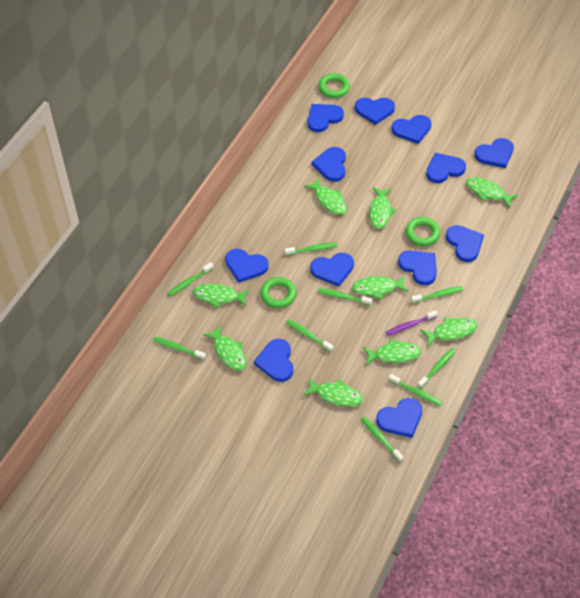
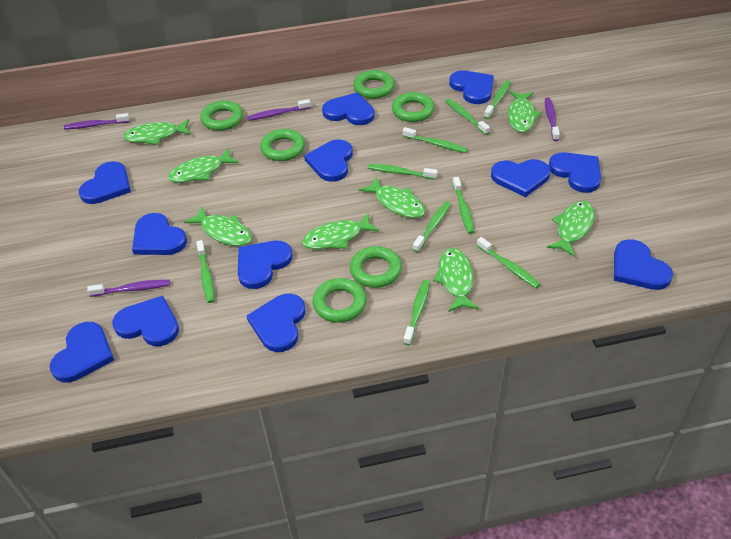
green fish: [193,284,249,308] [203,325,246,371] [303,377,363,407] [304,178,347,215] [352,275,408,300] [363,339,422,365] [369,187,396,229] [420,317,477,347] [466,177,518,208] = 9 -> [123,119,191,145] [168,148,239,183] [184,207,252,246] [302,213,379,249] [359,176,425,218] [433,248,479,312] [508,91,542,133] [547,201,595,257] = 8
green ring: [260,277,296,308] [318,73,350,98] [405,217,440,246] = 3 -> [200,101,243,131] [260,129,305,161] [313,278,367,323] [350,246,402,288] [353,70,395,99] [392,92,435,122] = 6
purple toothbrush: [386,310,438,336] = 1 -> [64,113,130,130] [87,279,170,297] [247,99,311,121] [545,97,560,141] = 4

